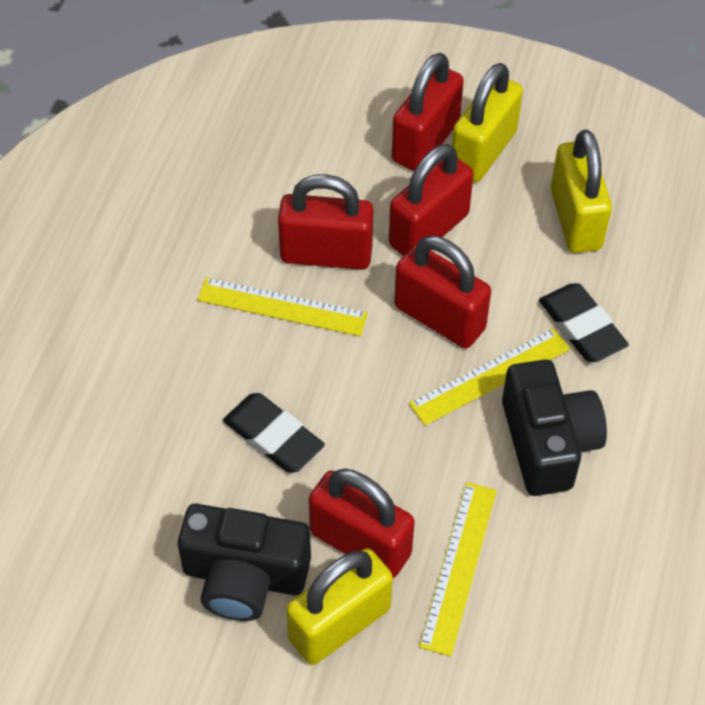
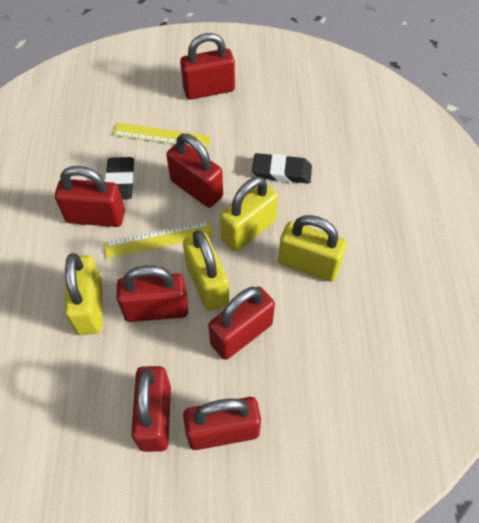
black camera: [178,504,311,621] [502,359,607,496] = 2 -> none = 0
red padlock: [278,174,373,270] [309,468,415,578] [389,144,474,256] [392,53,464,171] [394,236,491,348] = 5 -> [55,166,125,227] [117,265,188,322] [131,366,171,452] [166,134,223,208] [180,33,235,100] [183,397,261,450] [208,287,275,360] = 7
yellow padlock: [286,549,393,665] [452,63,523,182] [551,130,612,253] = 3 -> [64,253,102,335] [183,230,229,311] [220,176,278,251] [278,215,347,282] = 4
yellow ruler: [197,277,368,336] [409,328,570,426] [419,482,497,656] = 3 -> [104,221,214,258] [113,123,211,149] = 2

